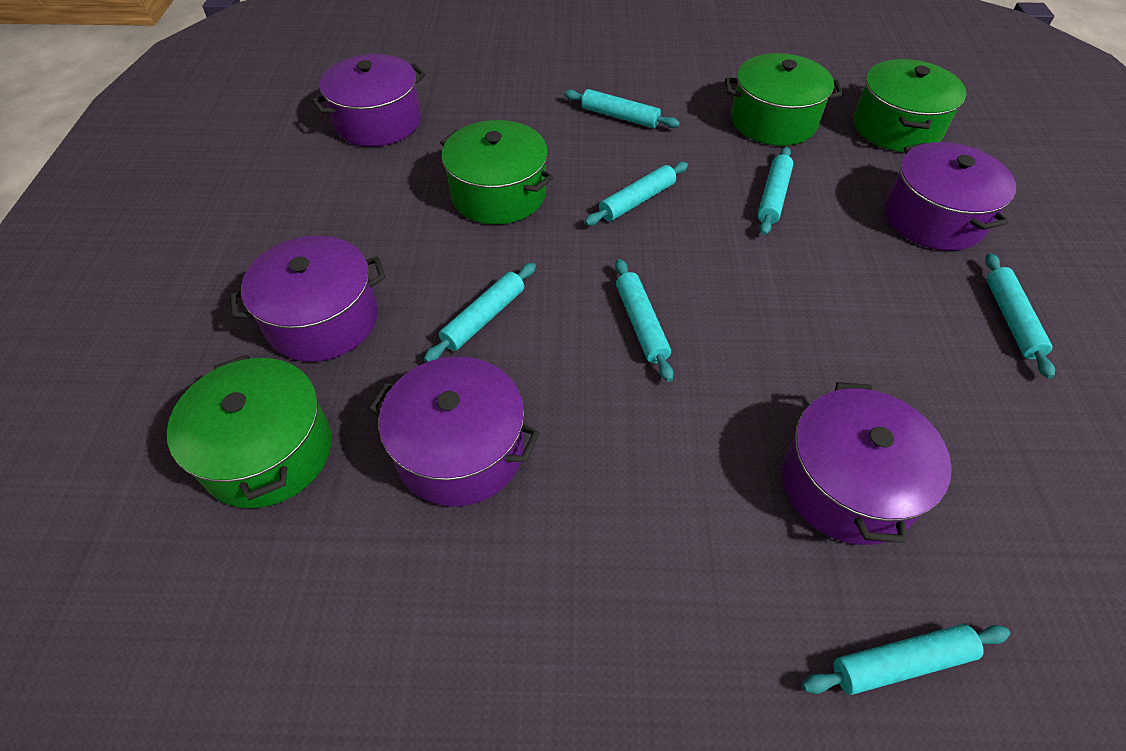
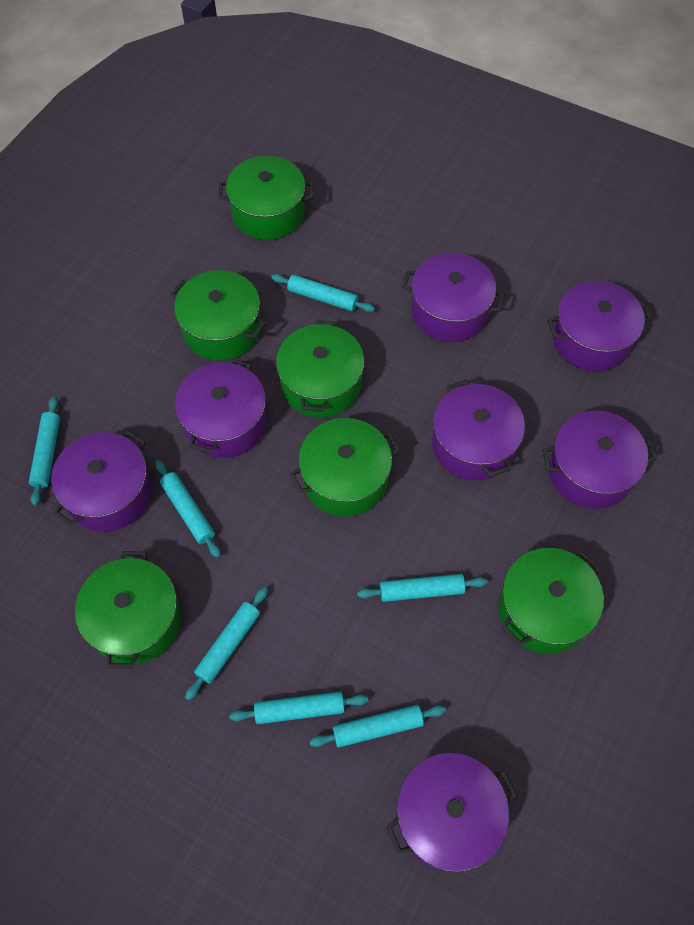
green pot: [167,355,332,508] [440,120,553,225] [725,53,843,146] [854,59,966,152] = 4 -> [75,551,181,668] [171,270,266,360] [218,156,314,240] [276,320,364,418] [290,418,401,517] [499,548,604,654] = 6
purple pot: [230,236,385,362] [312,54,426,147] [369,356,540,507] [782,382,952,545] [885,142,1016,251] = 5 -> [51,431,152,532] [175,359,267,458] [386,753,517,872] [402,253,505,342] [432,380,525,481] [542,411,657,509] [547,280,652,371] = 7

